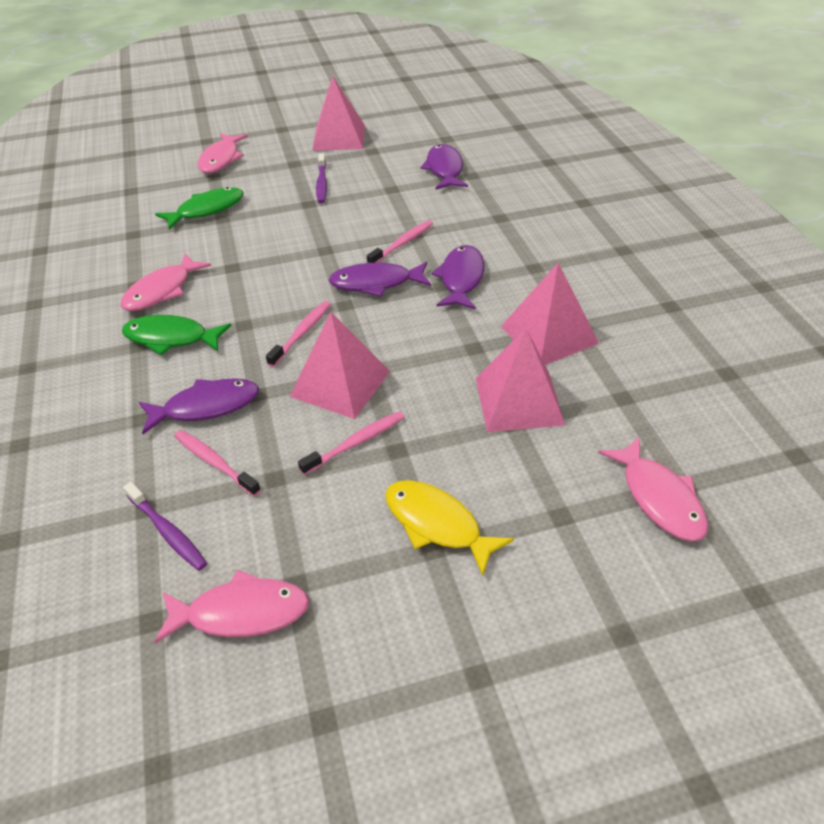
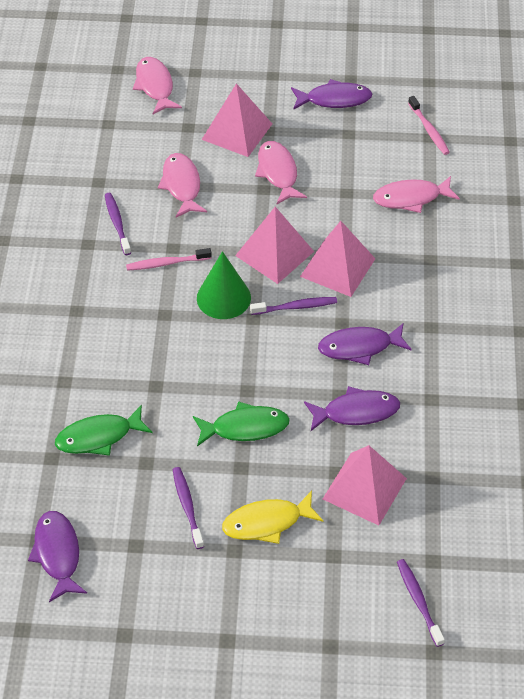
green cone: none = 0 -> [197,251,251,319] = 1
pink toothbrush: [174,430,261,496] [266,301,331,367] [298,411,405,475] [367,220,433,263] = 4 -> [126,248,212,271] [408,96,450,155] = 2
purple toothbrush: [123,482,207,571] [316,153,327,204] = 2 -> [105,193,131,255] [173,467,204,549] [250,297,337,315] [397,559,445,647] = 4

